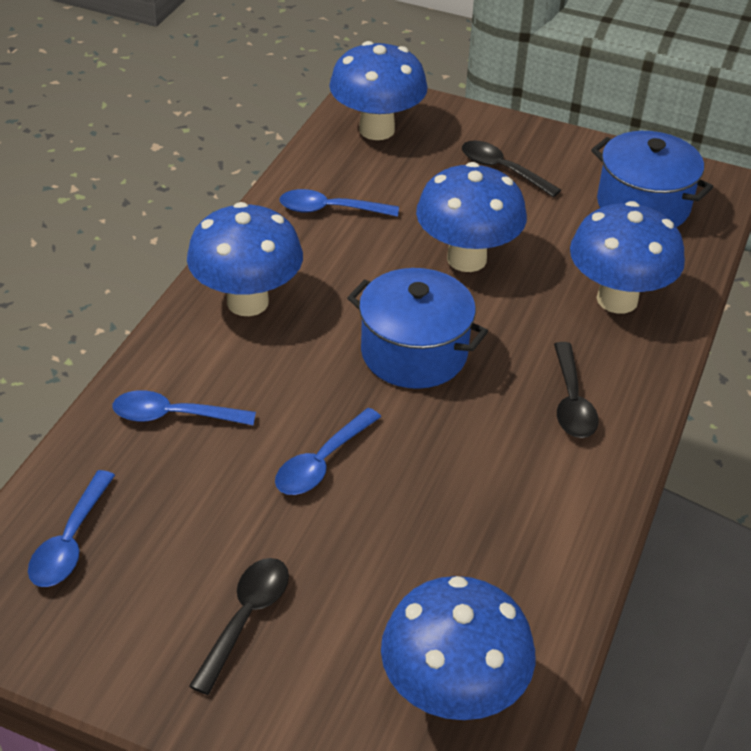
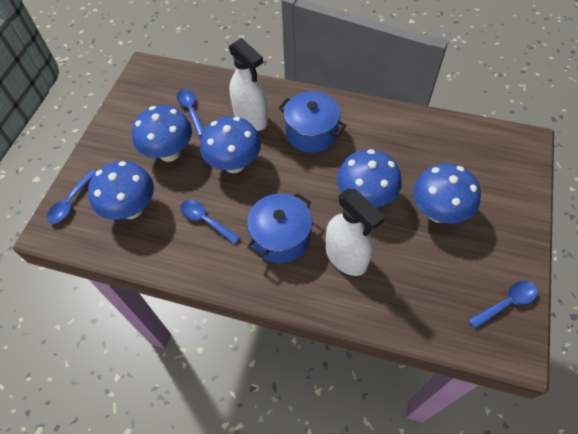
black spoon: [189,558,289,695] [462,140,561,197] [554,342,599,438] = 3 -> none = 0
white spray bottle: none = 0 -> [229,38,268,131] [326,188,385,276] = 2

